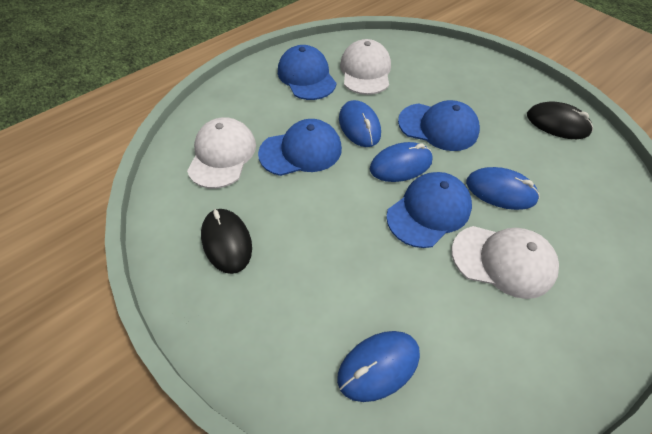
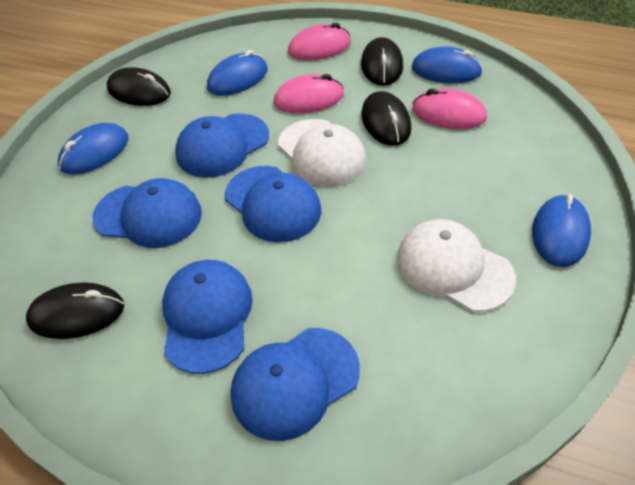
black mouse: [201,209,252,274] [527,101,593,139] = 2 -> [26,282,124,339] [107,67,171,106] [361,37,403,86] [361,91,412,146] = 4
blue cap: [258,119,342,176] [278,45,337,100] [386,172,472,248] [398,100,480,151] = 4 -> [93,178,202,248] [162,260,253,374] [175,113,269,178] [225,166,321,243] [231,328,360,441] = 5
pink mouse: none = 0 -> [274,74,344,113] [288,23,351,61] [412,88,487,129] = 3
white cap: [187,117,256,189] [340,39,391,95] [452,226,559,299] = 3 -> [278,119,366,187] [397,219,516,312] = 2

